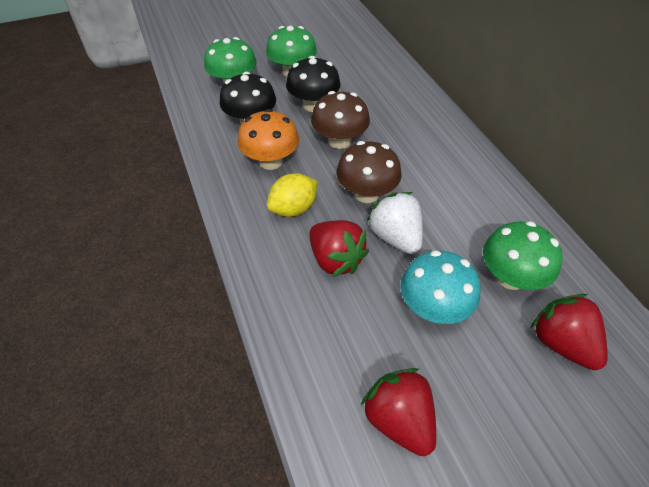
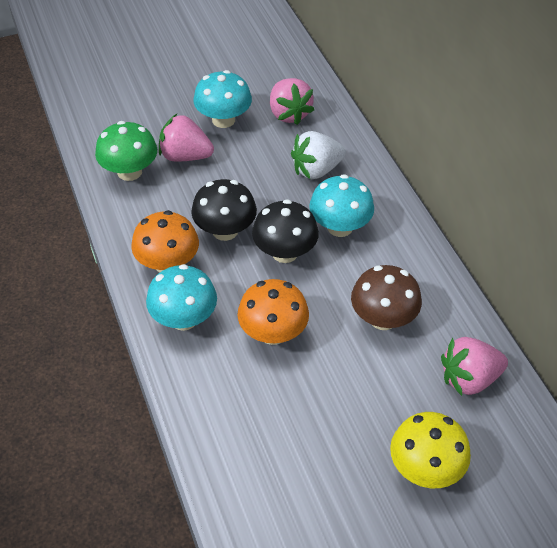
brown mushroom: [311,91,370,149] [336,141,402,203] = 2 -> [351,265,422,330] = 1
green mushroom: [204,37,257,84] [266,26,317,77] [483,221,563,290] = 3 -> [95,121,157,181] = 1
orange mushroom: [238,109,299,170] = 1 -> [131,210,199,273] [237,279,309,345] = 2
pink strawberry: none = 0 -> [159,114,214,162] [270,78,314,125] [441,337,508,396] = 3
red strawberry: [309,220,369,277] [361,368,436,456] [531,294,608,370] = 3 -> none = 0
turquoise mushroom: [401,250,481,324] = 1 -> [146,264,217,331] [193,70,252,128] [309,174,374,237] = 3
yellow lemon: [267,173,318,217] = 1 -> none = 0
yellow mushroom: none = 0 -> [390,412,471,488] = 1

